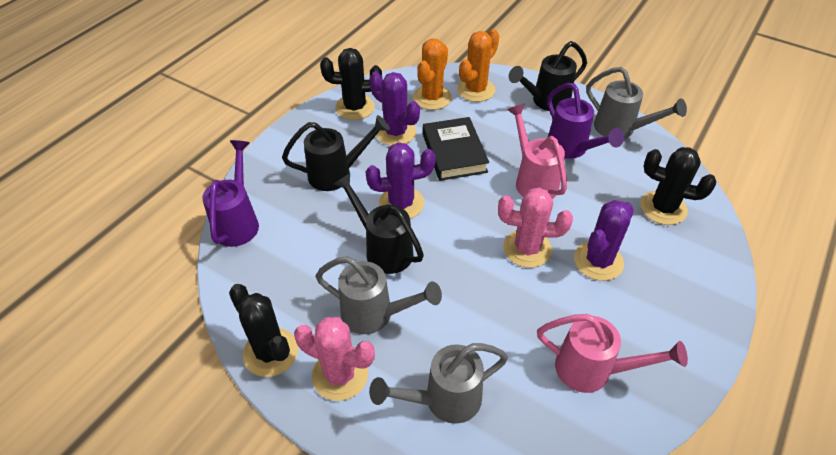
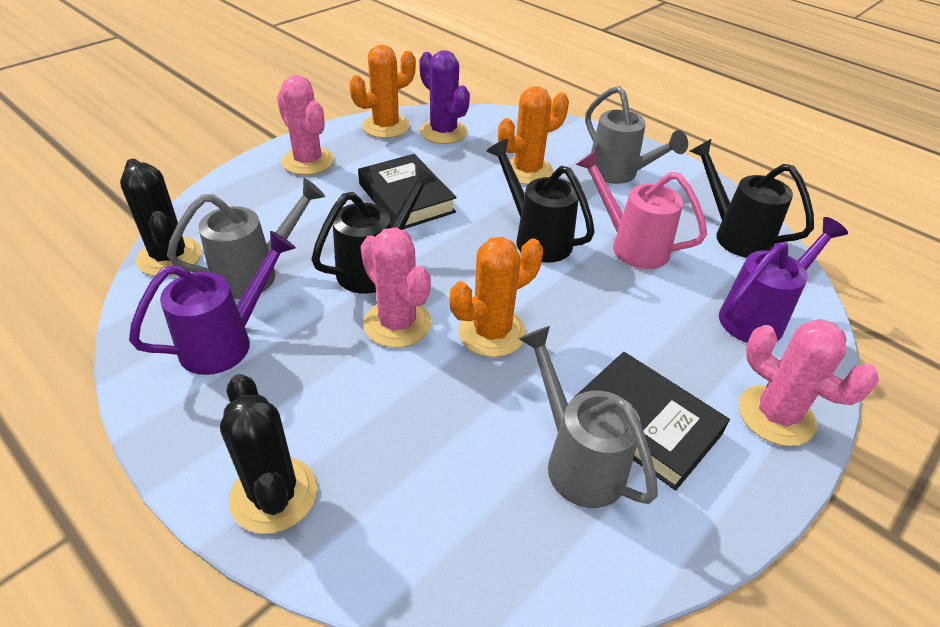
black book: [423,117,489,181] = 1 -> [358,154,457,229] [573,352,730,491] = 2
black cactus: [229,284,298,377] [320,48,382,120] [640,147,716,225] = 3 -> [120,159,202,276] [220,374,318,534] = 2
orange cactus: [413,39,452,110] [457,29,499,102] = 2 -> [349,45,416,138] [450,237,543,357] [498,86,569,185] = 3
pink cactus: [294,317,375,401] [498,188,573,268] = 2 -> [277,75,334,175] [361,227,431,348] [738,319,879,446] = 3
pink watering can: [507,104,567,199] [537,314,688,393] = 2 -> [576,150,707,269] = 1
purple cactus: [365,142,436,219] [369,71,420,146] [574,200,634,281] = 3 -> [419,50,470,144] = 1

